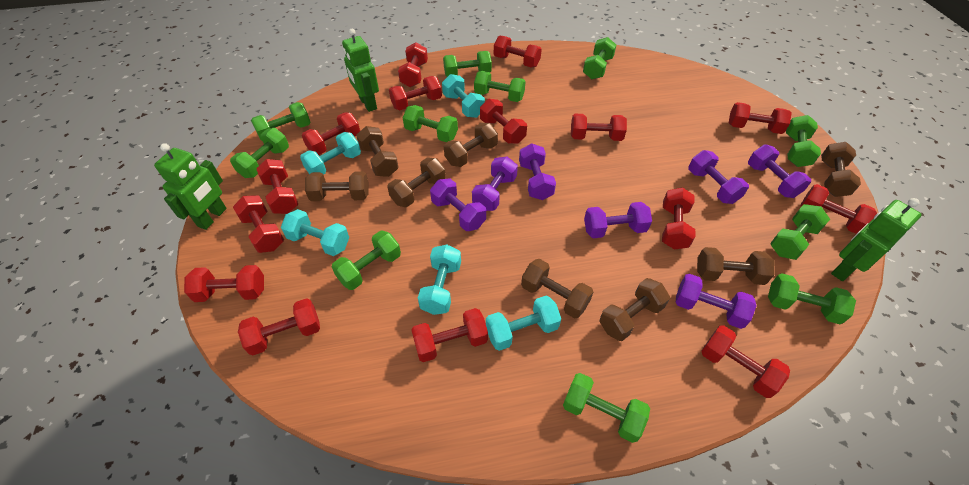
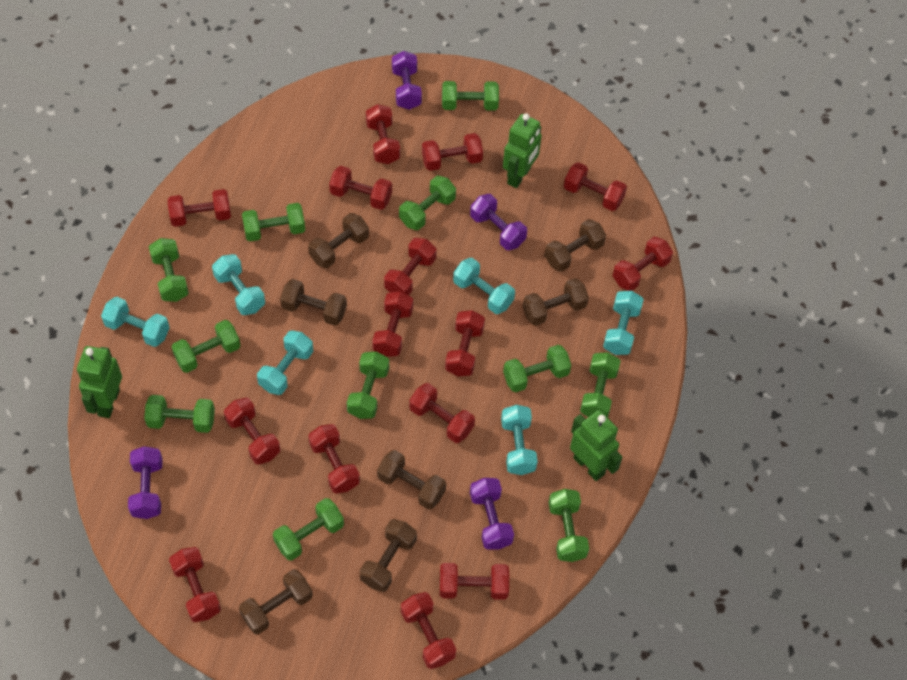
brown dumbbell: [305,171,369,201] [356,126,399,177] [387,157,446,207] [444,123,498,167] [521,259,593,319] [599,278,670,341] [697,247,775,285] [821,142,861,197] = 8 -> [239,569,313,634] [280,279,347,326] [308,213,369,268] [360,519,417,592] [377,450,446,510] [523,278,589,326] [544,219,606,272] = 7
purple dumbbell: [430,178,486,231] [472,157,518,211] [519,143,556,200] [584,202,652,238] [676,274,757,329] [688,150,749,204] [748,145,811,198] = 7 -> [128,446,163,519] [392,51,422,110] [470,194,527,250] [470,478,514,550] = 4
turquoise dumbbell: [281,209,349,256] [300,132,361,175] [418,244,461,315] [442,74,485,118] [486,296,561,351] = 5 -> [101,297,170,347] [212,254,265,315] [257,330,313,395] [453,258,515,314] [501,405,538,475] [603,291,644,355] = 6

